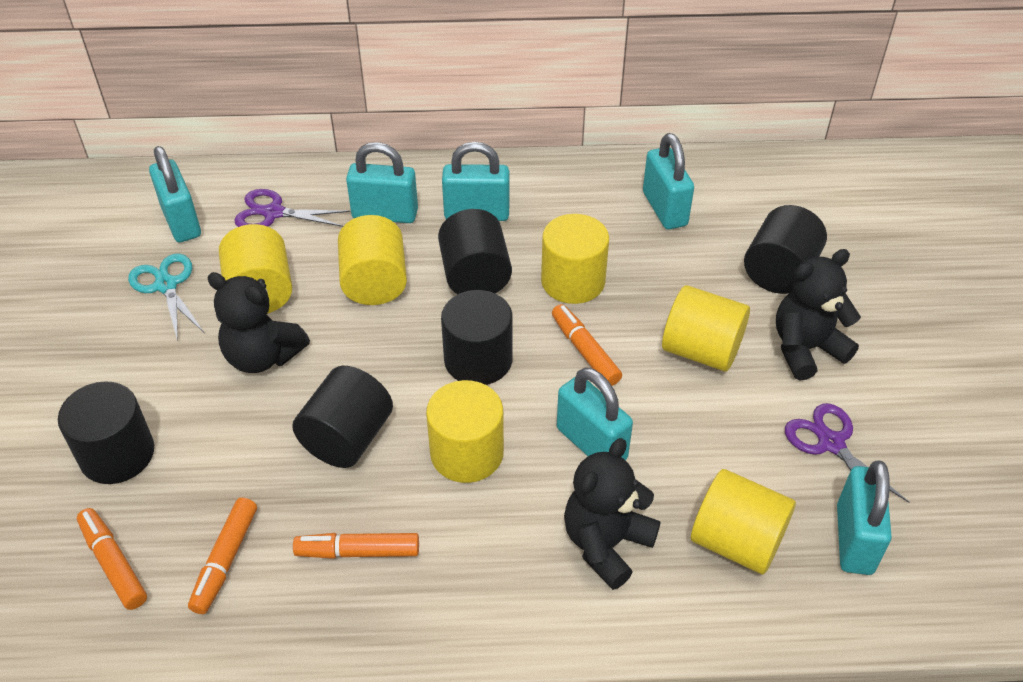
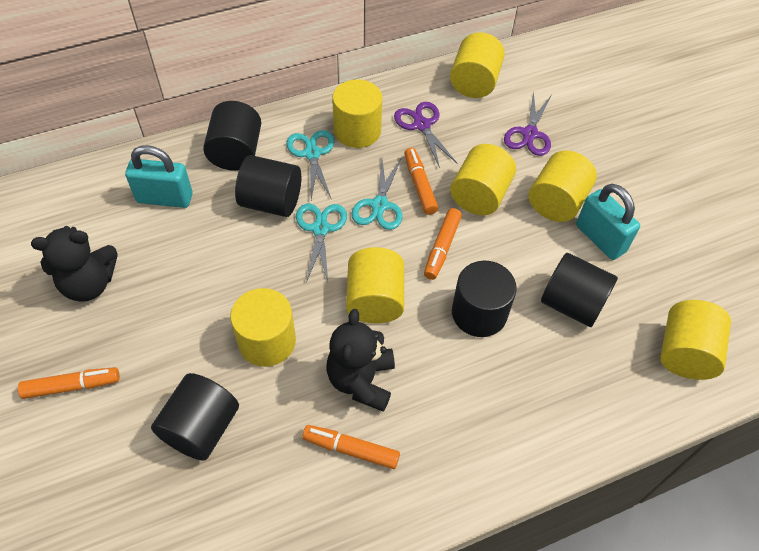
black teddy bear: [207,272,310,373] [564,438,661,590] [776,249,861,380] = 3 -> [31,226,118,302] [326,309,395,412] = 2
turquoise padlock: [149,146,201,242] [346,142,418,223] [442,142,509,221] [557,368,633,460] [643,133,694,229] [837,461,892,575] = 6 -> [125,145,193,208] [576,184,640,260] = 2
turquoise scissors: [128,254,204,341] = 1 -> [287,130,334,200] [296,204,347,283] [352,159,402,230] = 3
yellow cylinder: [219,224,292,314] [338,215,407,305] [426,380,504,483] [541,214,609,304] [662,285,750,371] [691,469,796,574] = 6 -> [230,288,296,367] [332,79,382,148] [346,247,404,324] [450,32,505,98] [450,144,516,215] [529,150,597,222] [660,300,731,380] = 7

